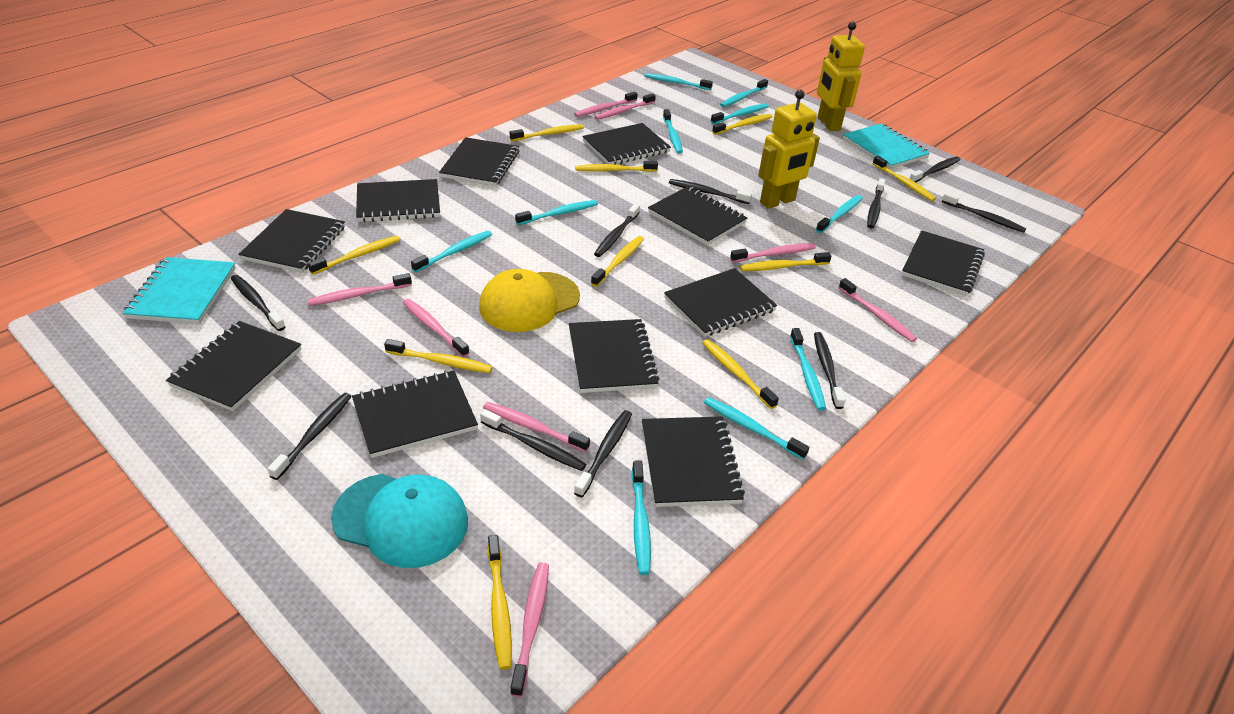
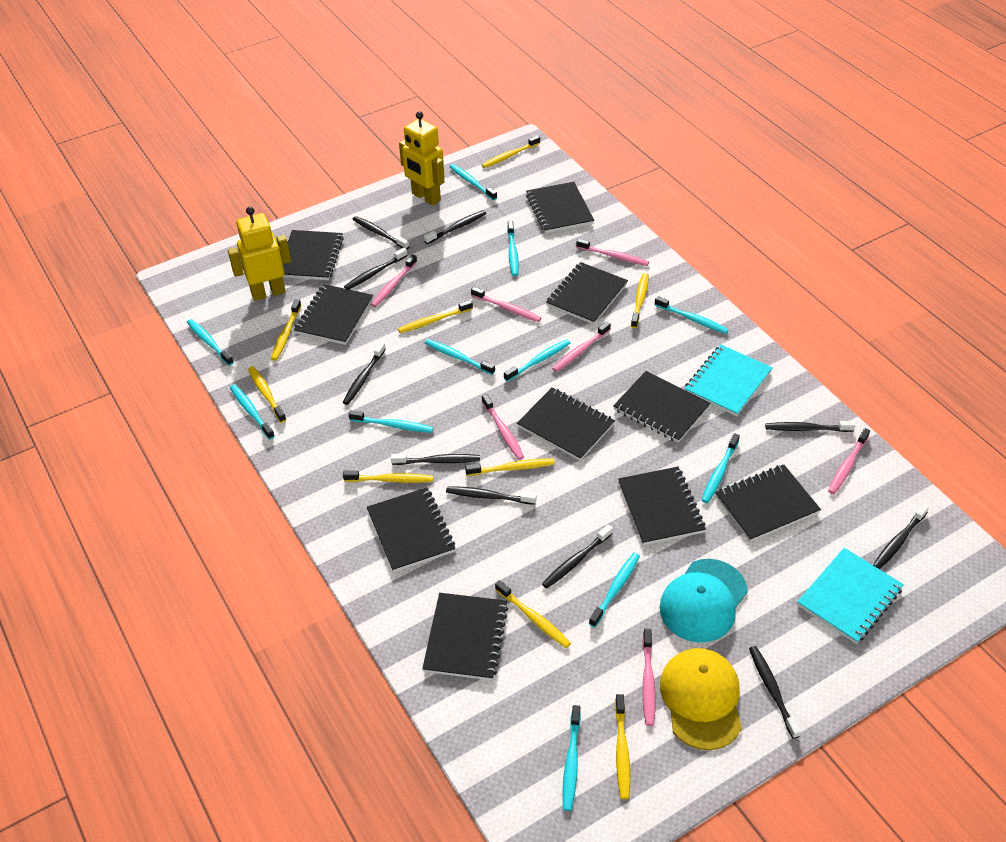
black notebook: [166,321,301,411] [239,209,345,273] [352,371,478,458] [356,179,440,222] [439,137,519,186] [569,319,660,393] [582,123,671,164] [642,416,745,507] [648,186,747,245] [664,268,777,337] [902,230,985,296] = 11 -> [283,230,344,280] [294,284,373,345] [367,487,455,572] [422,593,508,681] [517,387,615,461] [526,182,594,233] [546,262,628,325] [613,371,711,443] [618,467,706,545] [715,465,821,542] = 10
pink toothbrush: [307,273,412,306] [403,299,469,357] [483,402,590,452] [510,562,549,697] [574,92,638,117] [594,93,656,120] [730,243,816,262] [839,278,917,342] = 8 -> [371,254,417,307] [471,287,541,322] [482,394,524,460] [552,322,611,372] [576,239,649,266] [642,629,656,726] [828,428,870,494] = 7
turquoise toothbrush: [411,231,492,272] [515,200,598,225] [632,461,651,575] [644,73,713,90] [663,109,683,154] [704,397,809,460] [711,103,769,124] [720,79,768,107] [790,328,826,411] [816,195,863,233] = 10 -> [187,319,234,366] [230,384,275,439] [348,410,434,433] [425,339,495,375] [449,164,497,201] [504,339,570,382] [507,221,519,276] [563,705,581,811] [589,553,640,627] [655,296,729,334] [702,433,740,503] = 11
yellow toothbrush: [308,236,400,275] [384,339,493,373] [488,535,512,670] [510,124,584,141] [575,161,658,172] [591,236,644,287] [702,339,779,409] [712,114,773,135] [740,252,832,271] [872,156,936,201] = 10 -> [248,366,287,423] [271,299,302,361] [343,471,434,483] [398,300,473,333] [465,458,555,476] [482,135,540,168] [495,580,571,648] [615,694,630,799] [631,273,649,328] = 9

